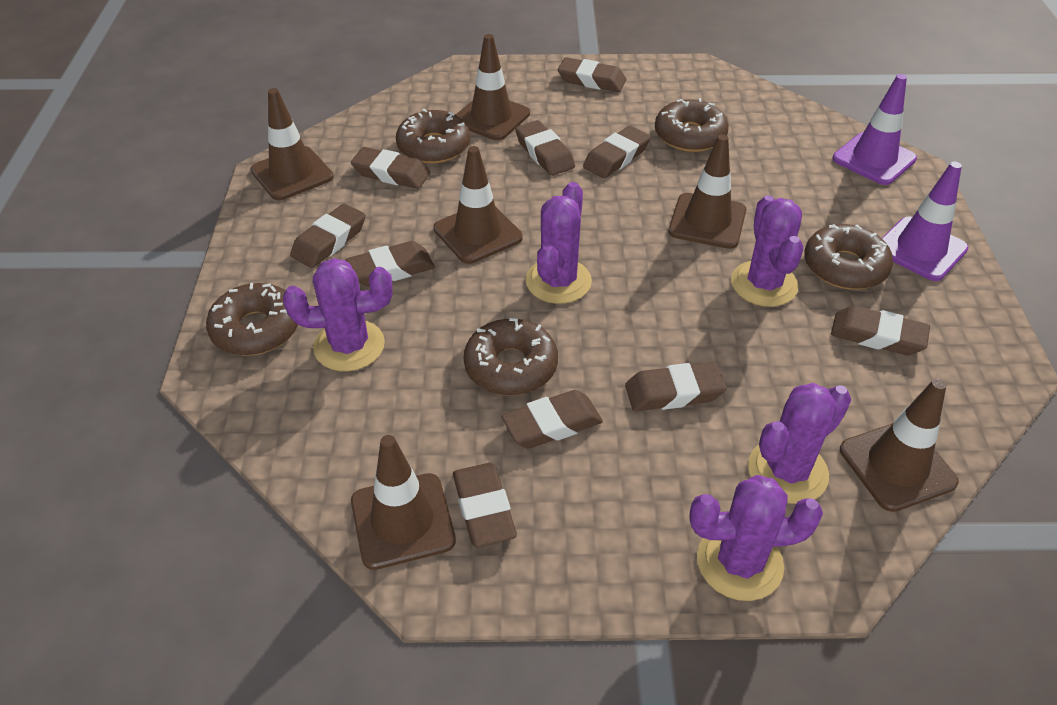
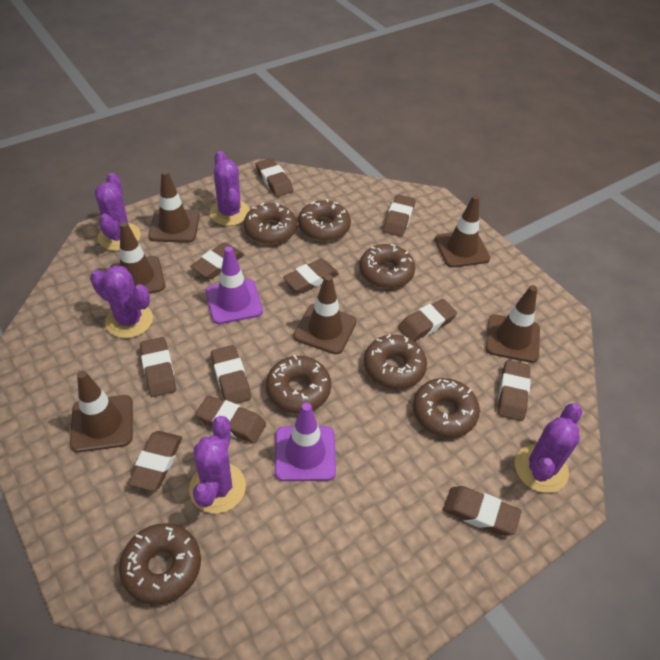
brown donut: [206,283,298,356] [396,109,470,164] [464,318,558,396] [655,98,729,152] [804,224,893,290] = 5 -> [119,523,201,605] [244,203,297,244] [266,355,331,413] [298,199,351,241] [359,244,415,289] [364,334,427,389] [413,378,480,438] = 7
brown eraser: [290,204,366,268] [346,241,435,287] [351,147,430,189] [453,463,517,547] [501,390,603,449] [515,120,575,176] [558,57,626,92] [583,126,651,178] [625,362,727,411] [831,305,930,355] = 10 -> [128,431,182,491] [140,337,176,397] [190,242,244,279] [196,395,266,444] [211,345,251,404] [256,158,293,197] [283,258,339,293] [383,194,415,237] [398,299,457,341] [443,486,521,536] [498,360,531,421] = 11

